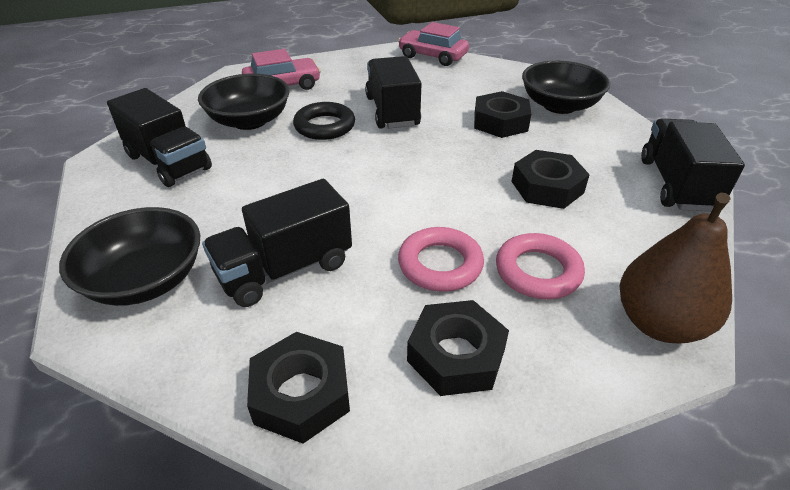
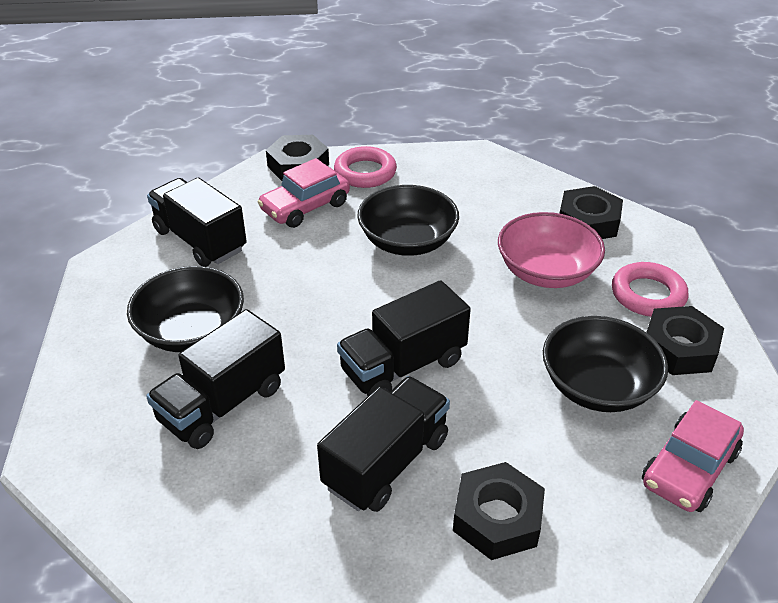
black ring: [293,102,355,140] = 1 -> none = 0
brown pear: [620,193,732,344] = 1 -> none = 0
pink bowl: none = 0 -> [498,212,605,288] = 1

